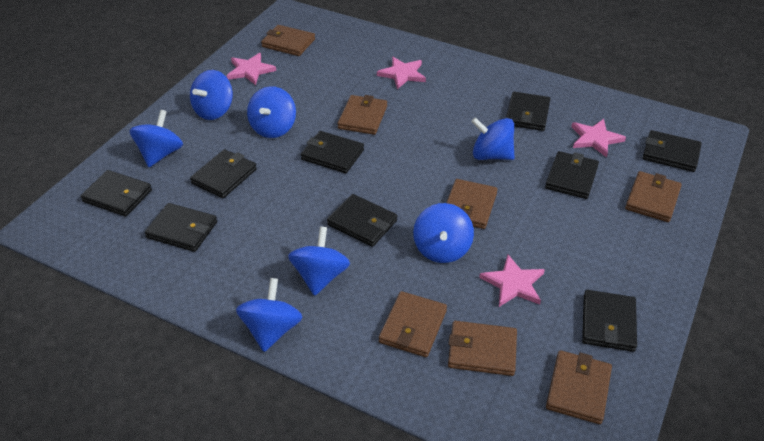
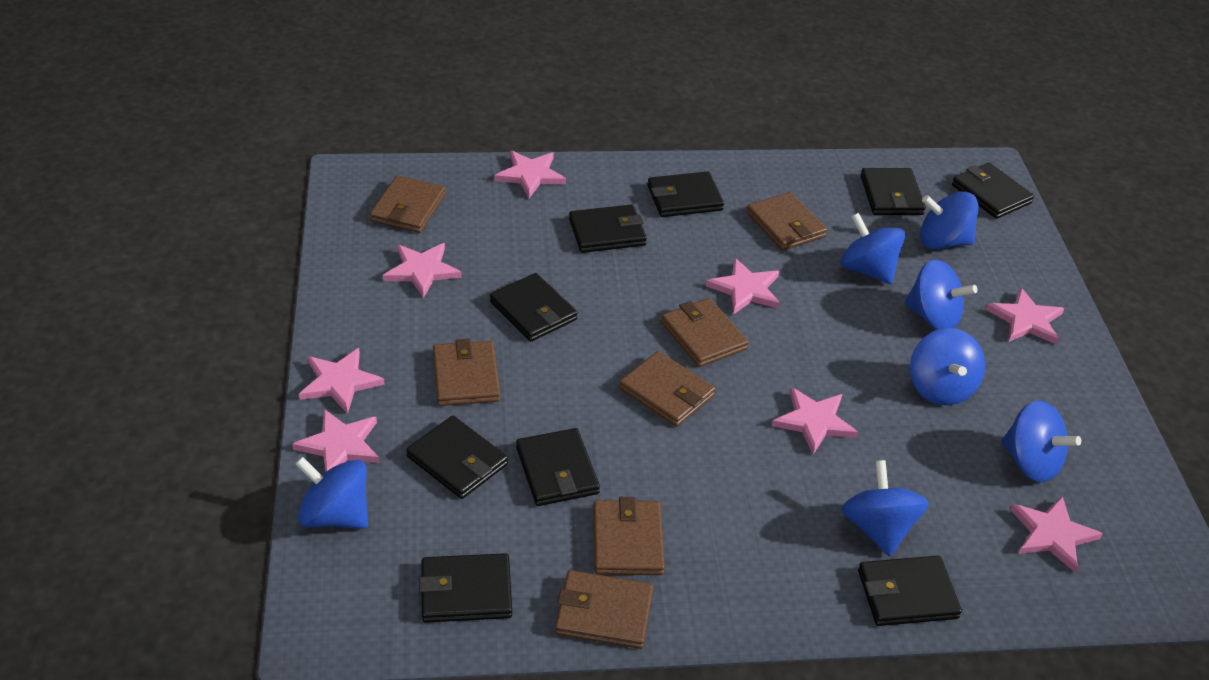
pink star: [227,53,276,85] [377,57,426,89] [479,255,545,307] [571,119,626,158] = 4 -> [292,409,380,472] [299,348,385,414] [383,243,462,298] [494,151,566,198] [706,258,780,315] [772,387,858,454] [986,288,1064,345] [1010,496,1103,572] = 8

